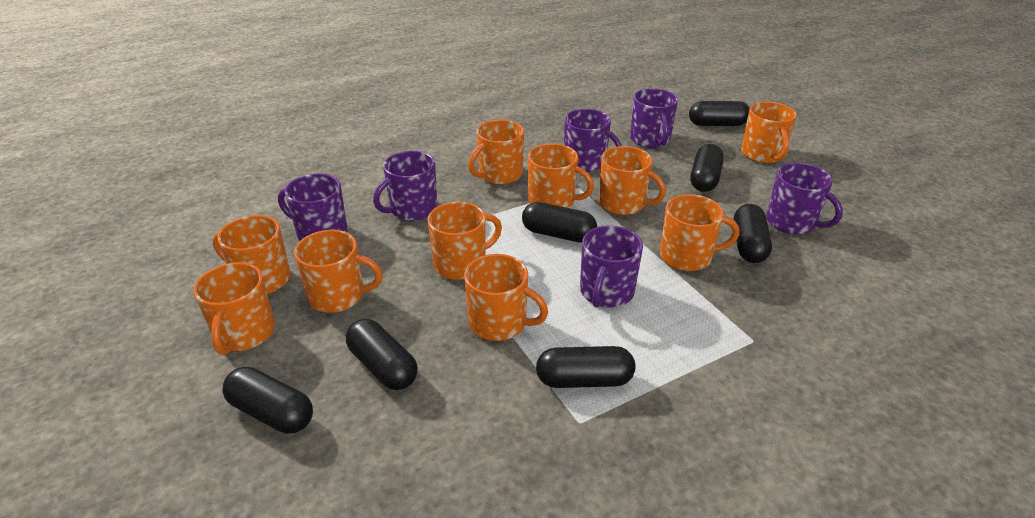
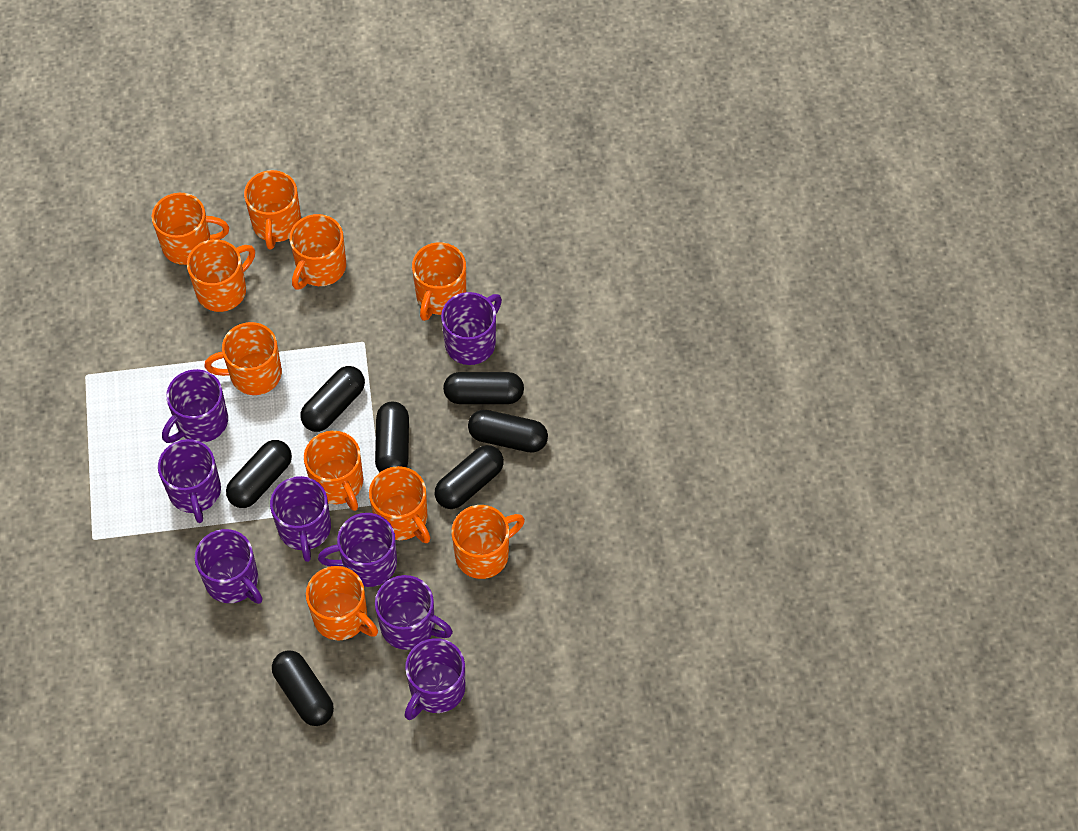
purple mug: [278,174,347,241] [373,151,437,221] [564,109,622,172] [580,225,643,308] [630,88,678,148] [766,163,843,234] = 6 -> [158,439,221,523] [162,369,228,443] [194,529,263,604] [270,476,331,562] [318,513,397,587] [375,575,453,650] [404,638,465,720] [441,292,502,365] = 8

